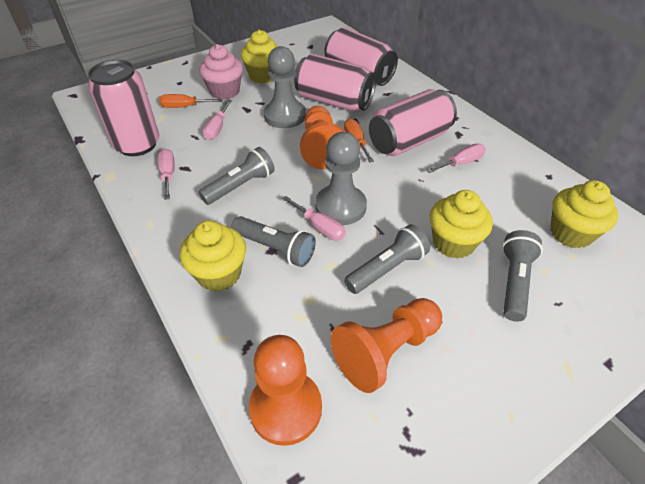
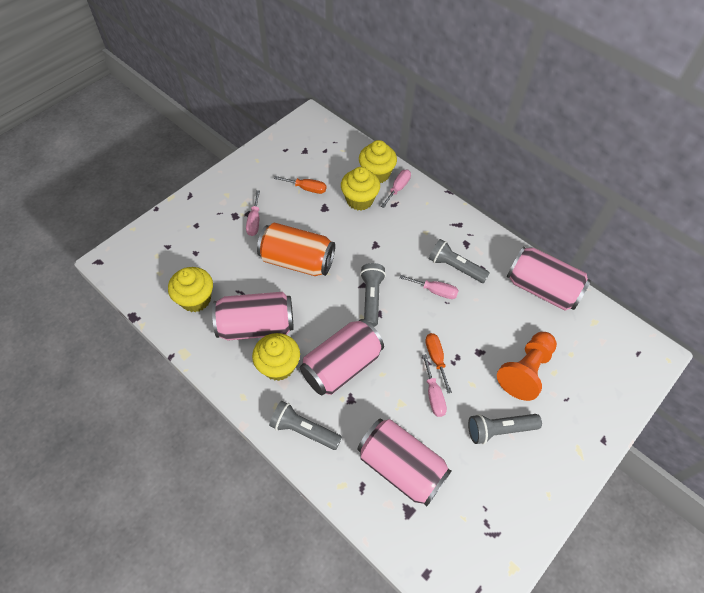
grey pawn: [264,46,306,128] [315,132,367,225] = 2 -> none = 0
orange can: none = 0 -> [257,223,335,276] = 1
orange pawn: [249,335,322,446] [300,106,344,169] [331,298,442,393] = 3 -> [497,332,557,401] = 1
pink cupcake: [199,44,243,99] = 1 -> none = 0

